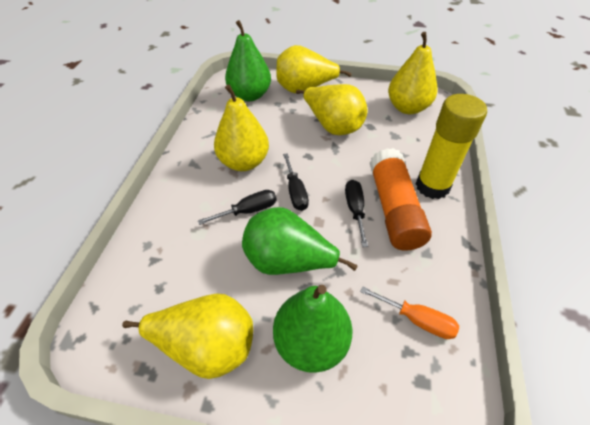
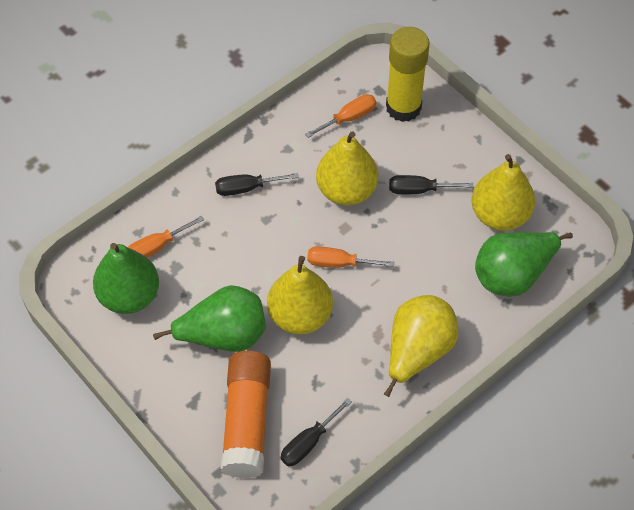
orange screwdriver: [360,286,459,339] = 1 -> [127,216,204,258] [305,94,376,138] [307,246,394,268] = 3
yellow pear: [122,294,253,379] [214,84,269,171] [277,45,352,93] [296,84,368,135] [388,32,437,114] = 5 -> [267,256,333,334] [316,131,378,205] [384,295,458,397] [472,154,535,231] = 4

